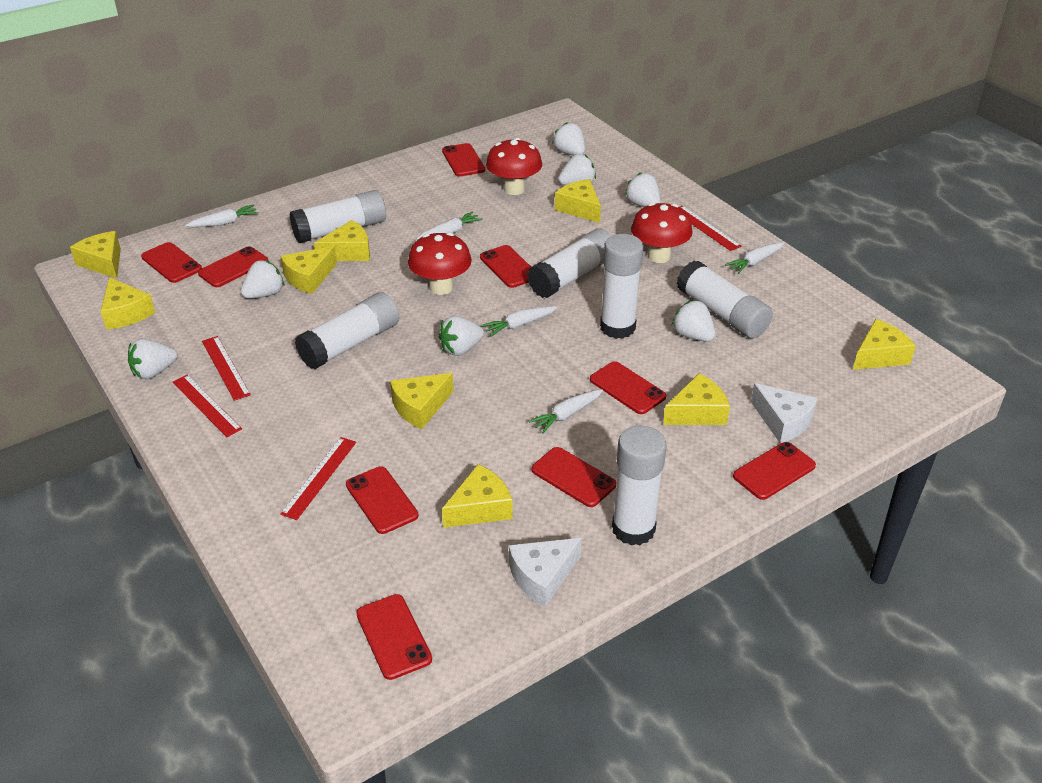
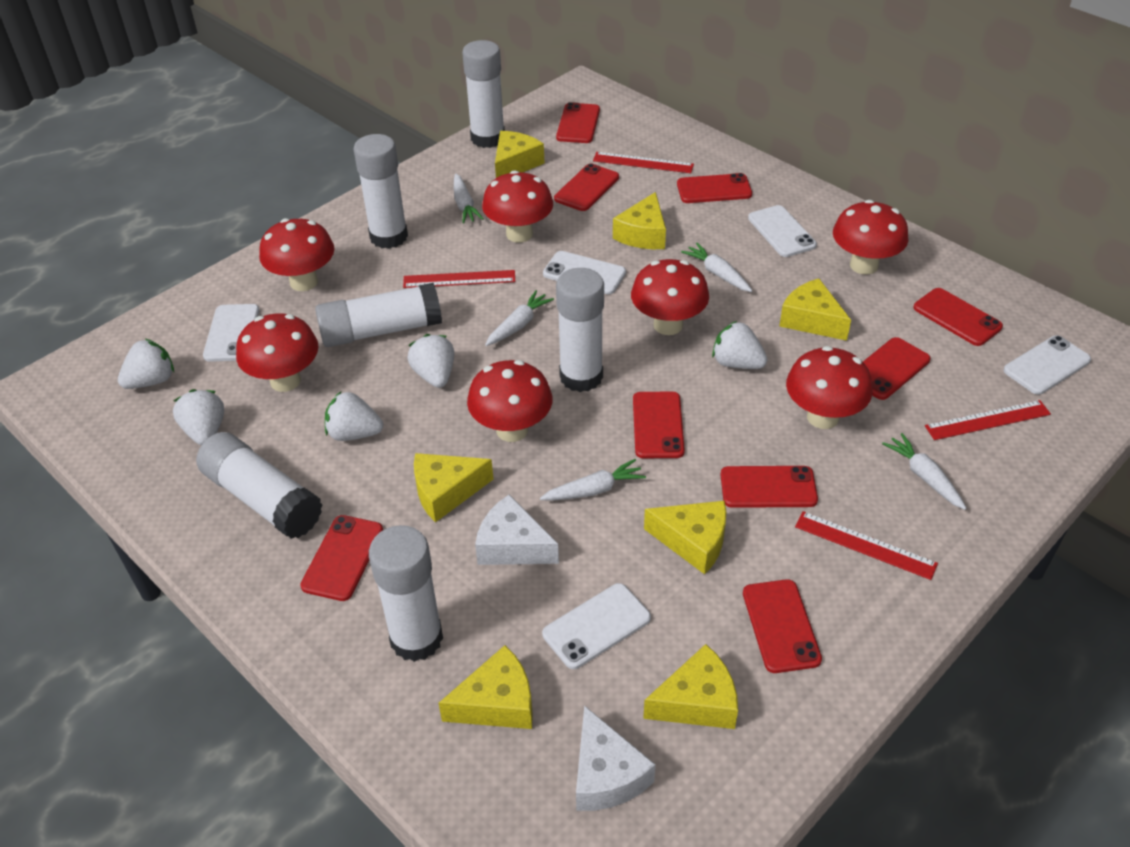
red mushroom: [408,232,472,295] [486,138,542,195] [631,203,693,263] = 3 -> [236,313,319,392] [259,218,334,291] [467,360,552,442] [482,170,553,243] [631,259,709,335] [786,346,873,429] [833,200,908,275] = 7
white phone: none = 0 -> [203,304,259,362] [542,583,651,669] [543,251,626,294] [748,205,817,257] [1003,335,1091,395] = 5
white strawberry: [128,338,177,379] [241,260,284,299] [438,316,484,356] [553,122,585,155] [558,154,596,185] [624,173,660,207] [671,300,715,342] = 7 -> [118,339,174,389] [173,389,224,446] [325,391,383,441] [407,334,454,388] [712,321,768,369] = 5
yellow cheese: [70,231,121,279] [101,277,155,330] [280,246,337,294] [314,220,370,261] [390,373,454,429] [442,464,513,528] [555,179,601,223] [663,373,730,425] [853,319,916,370] = 9 -> [414,453,494,522] [439,645,533,729] [495,131,544,178] [613,192,666,249] [643,644,738,729] [644,501,726,574] [779,279,851,341] = 7

